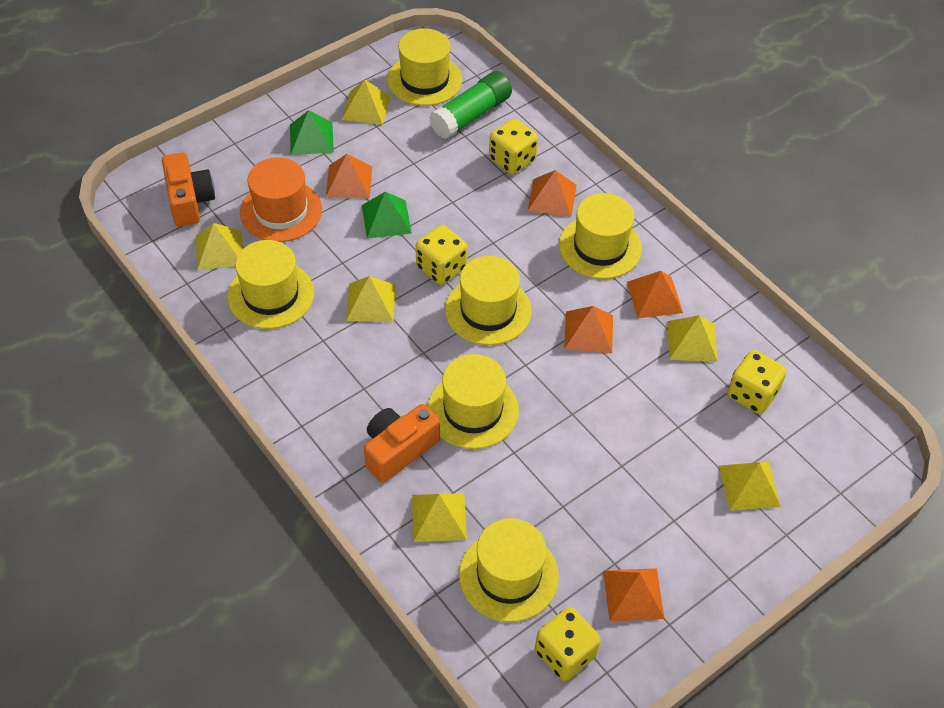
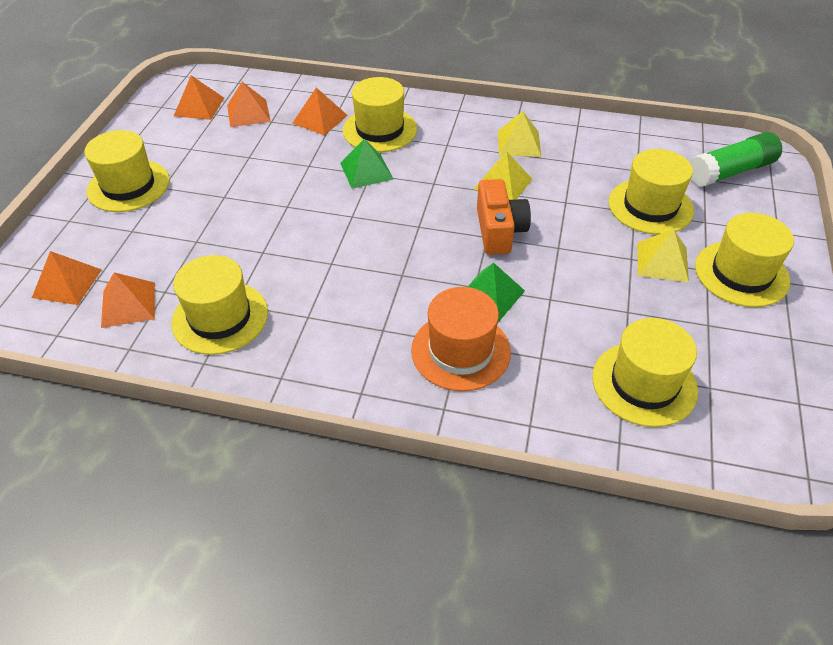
orange camera: [162,152,215,227] [364,404,440,483] = 2 -> [477,179,531,255] = 1
yellow dice: [416,225,467,285] [489,118,538,175] [535,607,601,681] [727,350,787,414] = 4 -> none = 0
yellow pyramid: [196,223,243,270] [342,79,391,125] [346,276,396,322] [412,493,467,542] [667,315,718,362] [719,462,781,511] = 6 -> [474,151,532,200] [498,111,541,157] [638,229,689,282] = 3

